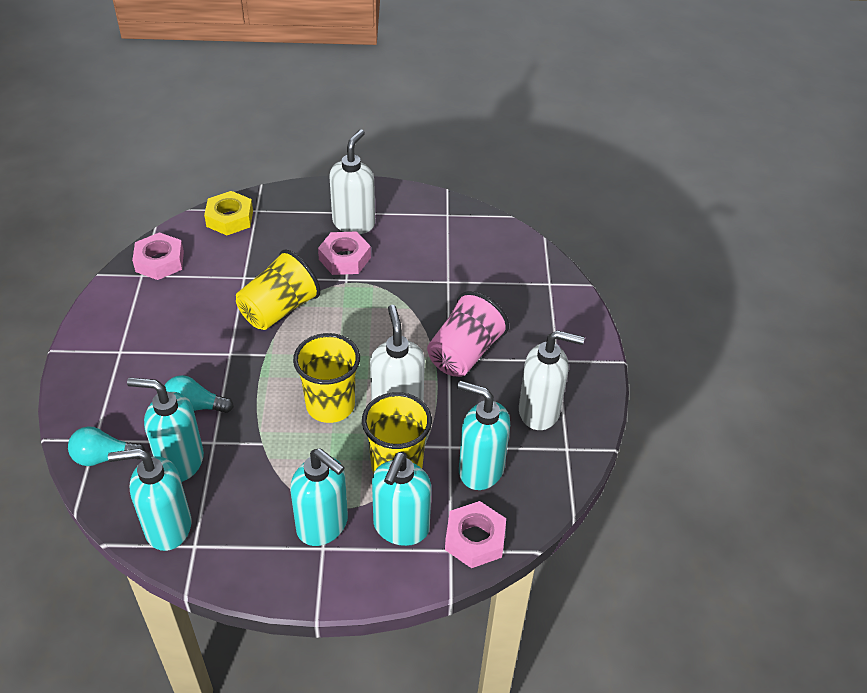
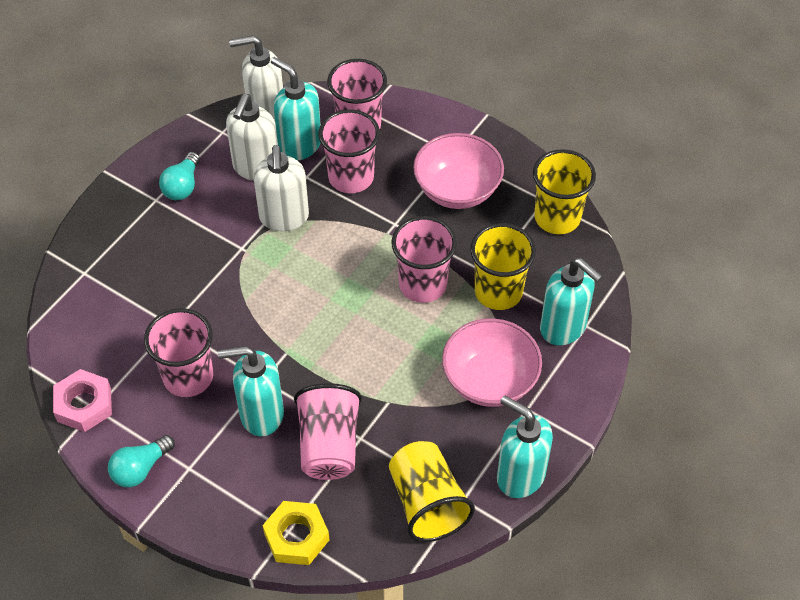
pink bowl: none = 0 -> [413,133,504,209] [442,318,542,407] = 2
pink cup: [427,291,509,377] = 1 -> [144,308,213,397] [294,383,362,480] [318,110,380,193] [327,59,387,129] [391,216,457,303] = 5
pink nut: [132,232,184,280] [318,231,371,275] [445,501,506,568] = 3 -> [53,369,112,432] = 1
turquoise soap dispenser: [108,448,191,551] [127,377,204,482] [290,448,348,546] [372,452,431,546] [457,381,510,490] = 5 -> [217,346,284,437] [271,57,321,161] [497,395,553,498] [540,258,602,346] = 4

